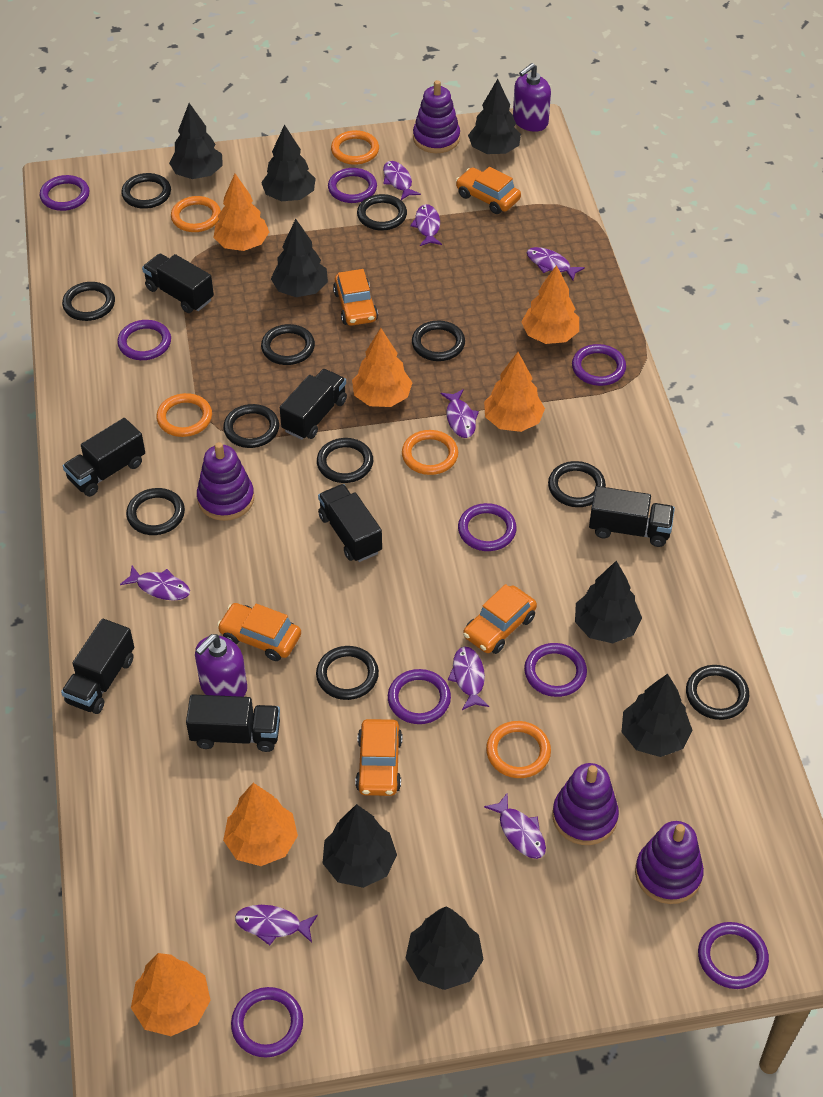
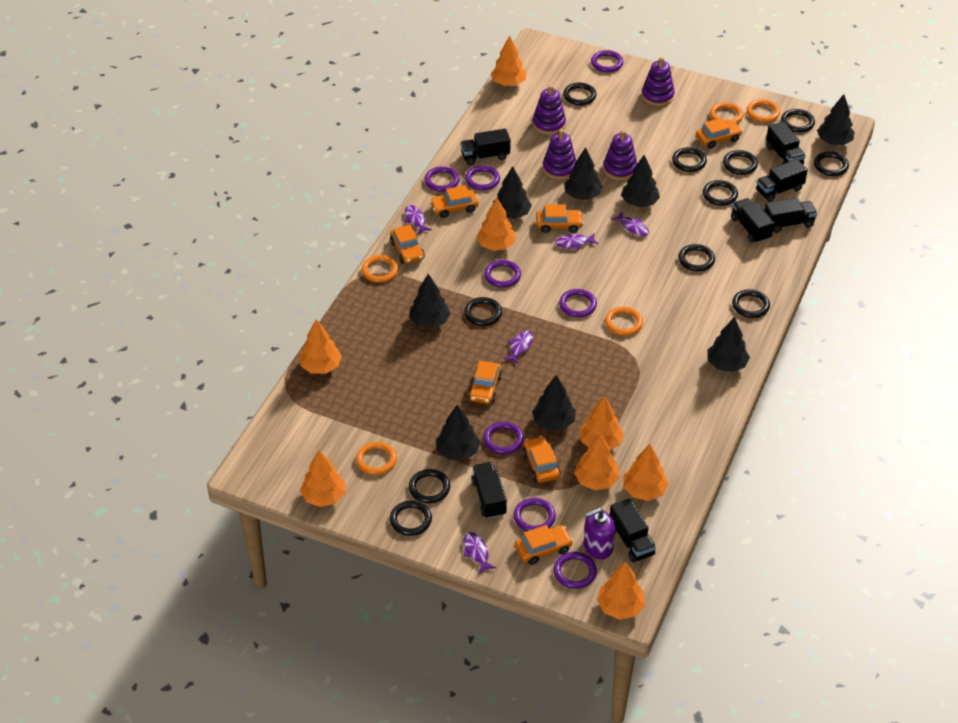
orange car: [217,603,301,661] [333,269,378,326] [355,719,402,796] [456,167,521,214] [463,584,537,654] = 5 -> [390,225,425,264] [430,185,478,218] [468,361,502,404] [515,525,573,565] [522,436,561,483] [536,205,584,233] [696,118,743,149] = 7
orange tree: [131,953,211,1036] [214,174,269,251] [223,783,298,866] [352,328,413,407] [484,352,545,432] [521,265,579,344] = 6 -> [299,319,342,374] [300,450,346,507] [476,198,516,251] [491,36,527,86] [574,433,620,490] [579,395,624,450] [597,561,645,619] [623,444,668,501] = 8
purple fish: [120,566,190,600] [235,905,318,946] [383,161,421,200] [410,204,442,246] [440,389,479,438] [448,646,489,710] [484,793,546,859] [527,247,585,280] = 8 -> [405,205,432,235] [463,532,496,574] [503,330,533,364] [555,233,598,250] [611,212,649,236] = 5
purple ring: [40,175,90,211] [117,320,171,360] [231,987,303,1057] [328,168,377,203] [388,669,451,724] [458,503,517,551] [524,643,587,697] [572,344,626,386] [698,922,769,989] = 9 -> [424,166,459,192] [465,165,500,190] [483,422,524,454] [484,260,521,288] [514,498,556,531] [554,552,597,589] [559,289,597,317] [591,50,623,72] = 8
purple soap dispenser: [195,634,247,697] [513,63,551,132] = 2 -> [584,508,615,559] = 1

